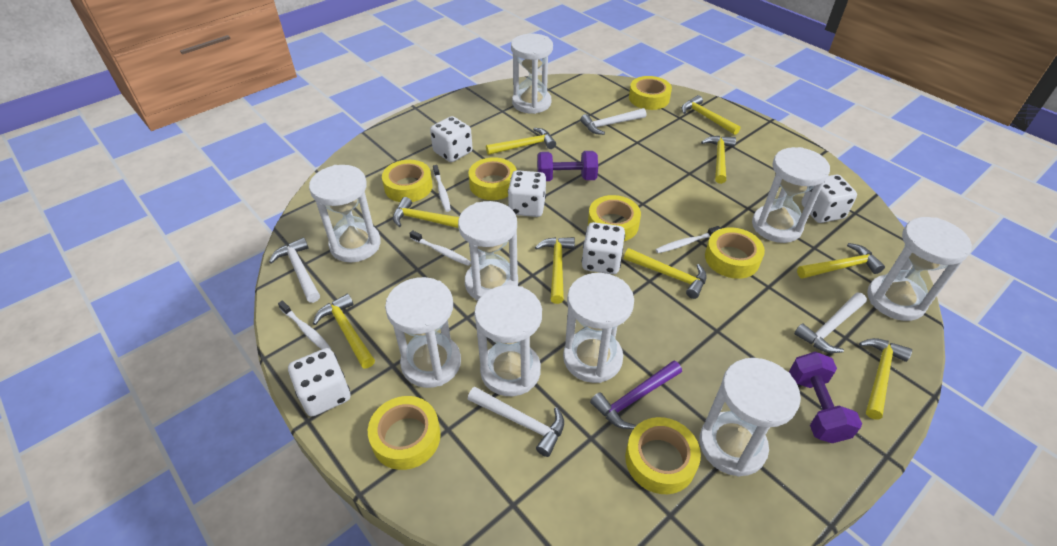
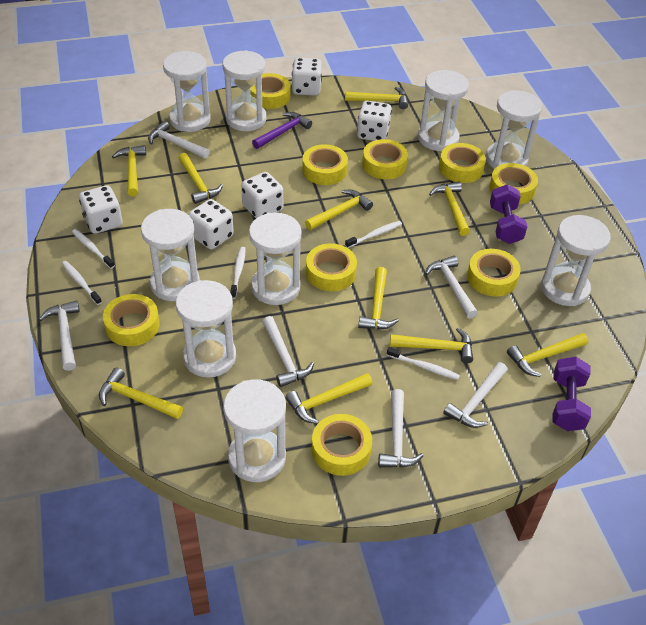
white hammer: [269,237,320,303] [468,387,564,457] [581,108,646,135] [794,293,867,353] = 4 -> [39,300,80,371] [148,121,209,159] [262,316,314,387] [378,389,423,467] [425,256,478,319] [443,362,507,428] = 6
white toothbrush: [278,301,331,349] [409,230,471,266] [433,165,451,212] [655,226,721,253] = 4 -> [62,261,102,305] [72,229,115,269] [230,247,246,299] [345,221,402,248] [387,347,460,380] = 5
yellow hammer: [313,294,375,368] [393,197,459,228] [486,128,556,155] [535,237,575,304] [624,248,707,299] [681,95,741,135] [701,136,736,184] [797,243,885,279] [859,338,912,420] = 9 -> [99,368,183,419] [112,145,146,196] [178,153,223,204] [285,373,373,424] [305,190,373,230] [345,87,408,109] [358,267,399,330] [390,328,473,363] [429,182,470,236] [507,333,588,377] = 10
yellow tape: [368,396,441,470] [382,160,433,202] [469,157,517,200] [588,195,641,241] [625,417,701,494] [629,76,672,110] [705,227,765,279] = 7 -> [103,294,160,346] [250,73,290,109] [302,144,348,185] [306,243,357,291] [312,414,372,476] [362,139,408,179] [439,143,486,183] [467,249,521,297] [489,163,538,204] = 9

